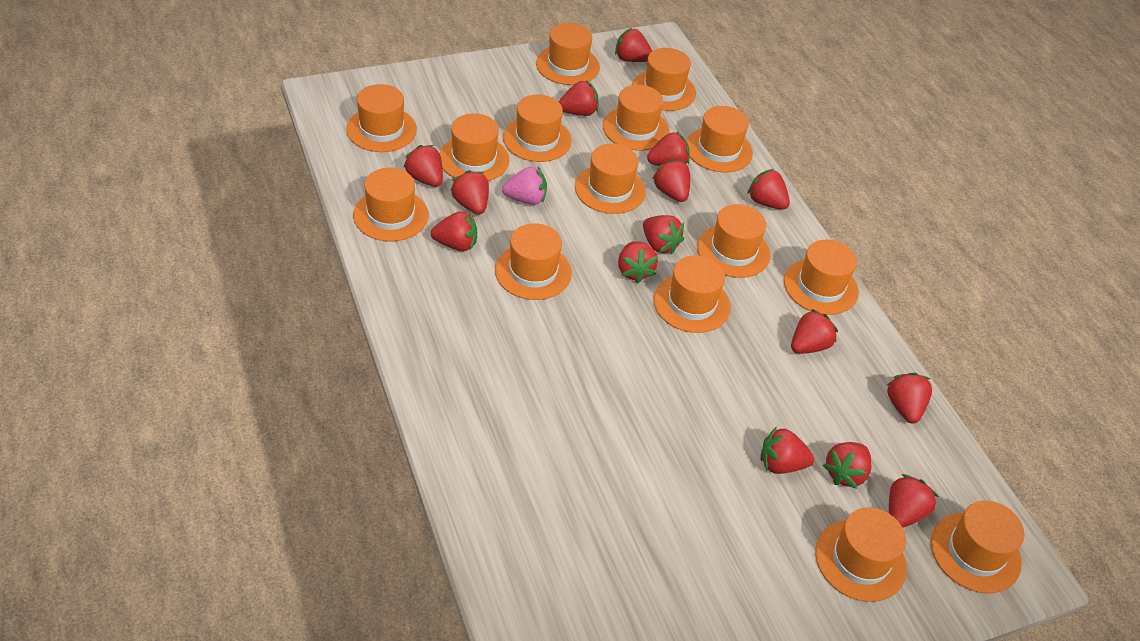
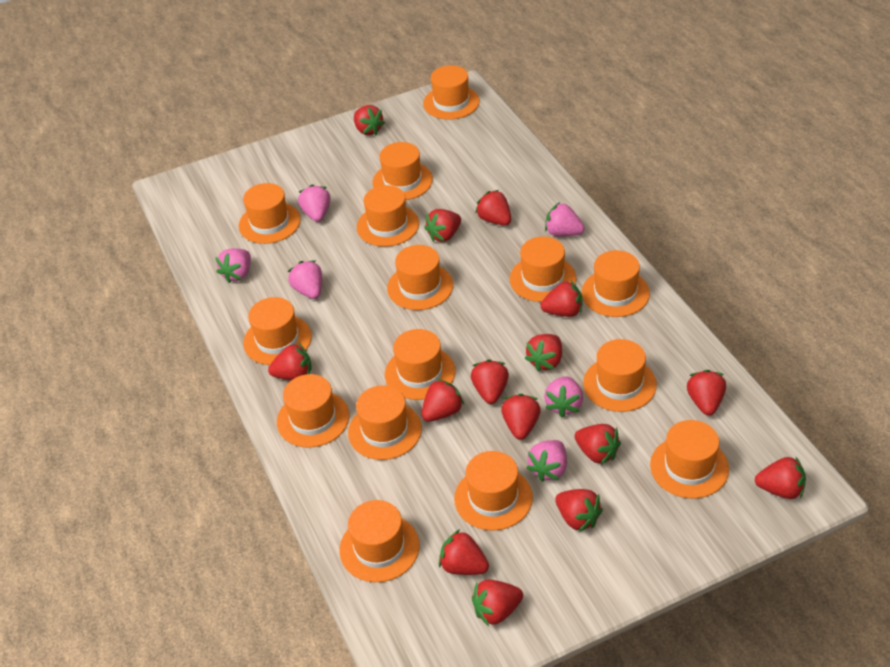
pink strawberry: [502,167,547,205] = 1 -> [216,248,251,283] [288,260,322,299] [298,184,331,222] [526,440,567,482] [544,376,583,417] [545,202,585,236] = 6

